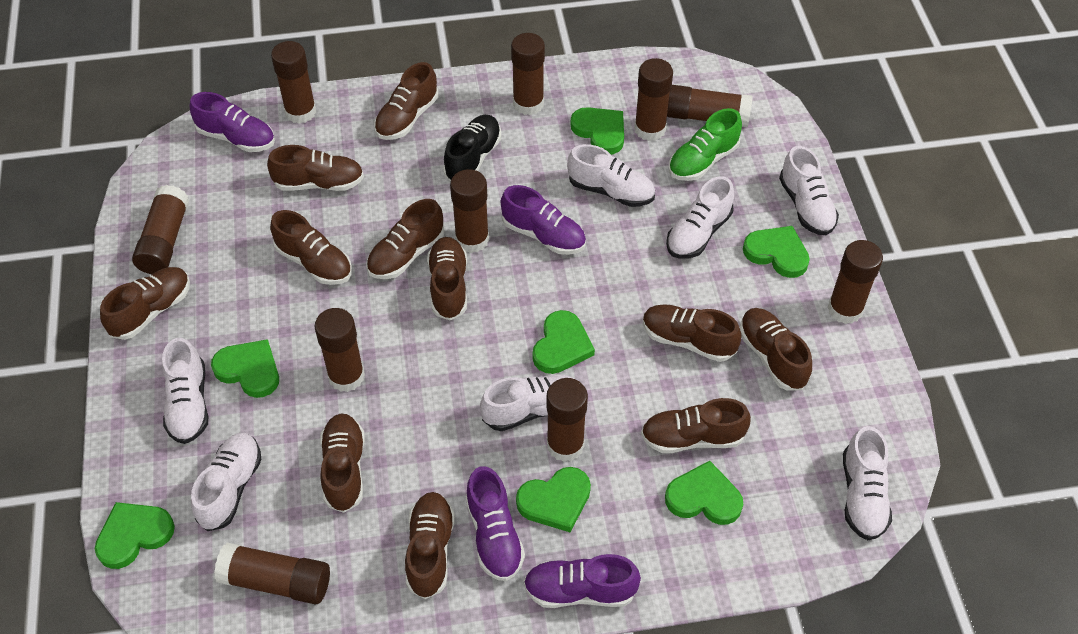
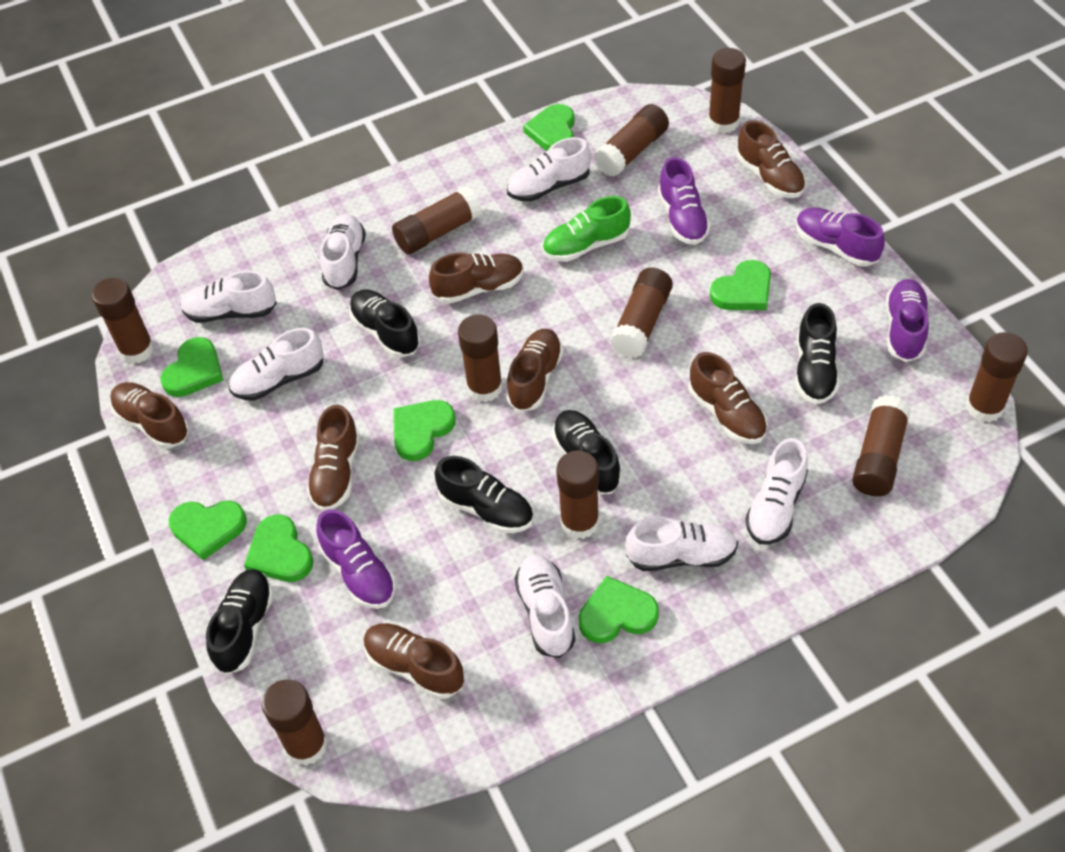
black shoe: [443,115,501,181] = 1 -> [206,569,274,675] [349,289,420,358] [435,456,533,533] [552,410,622,495] [795,303,839,404] = 5
brown shoe: [100,267,190,340] [267,145,364,191] [270,210,352,285] [320,414,365,513] [366,199,445,279] [374,62,439,140] [405,492,455,599] [427,237,467,320] [641,398,751,453] [643,304,741,362] [740,308,812,390] = 11 -> [110,382,190,448] [307,404,360,511] [364,623,464,699] [429,253,524,304] [506,329,563,412] [689,352,768,444] [736,120,806,198] = 7

